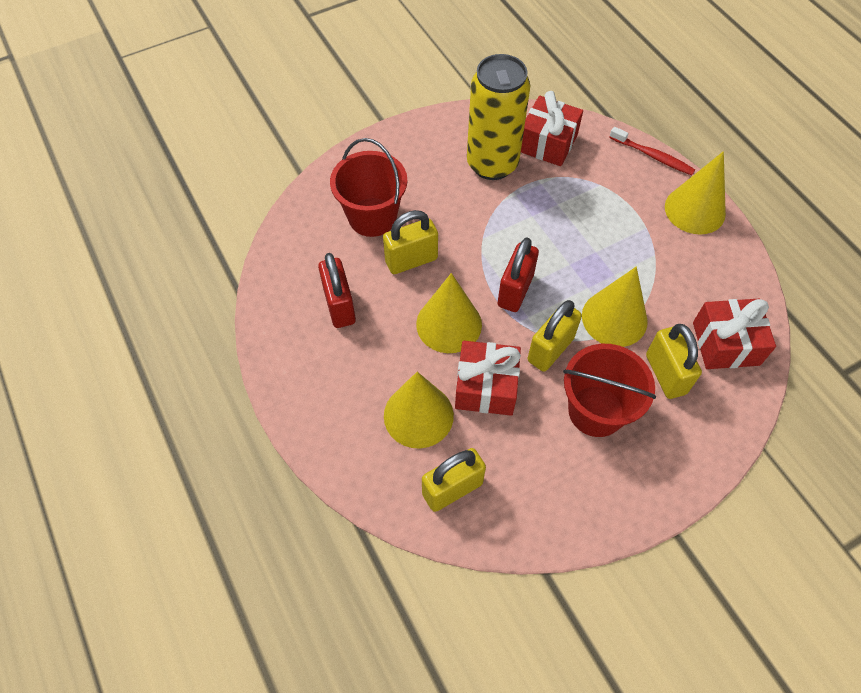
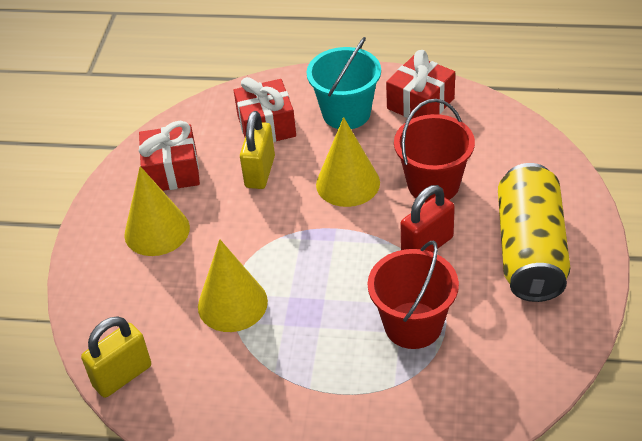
red padlock: [318,253,356,328] [497,237,539,312] = 2 -> [401,185,455,252] = 1
red toothbrush: [609,127,695,175] = 1 -> none = 0
turquoise bucket: none = 0 -> [307,37,381,129] = 1
yellow cone: [384,372,454,449] [416,273,482,353] [582,267,648,347] [665,151,726,235] = 4 -> [124,166,190,256] [198,239,268,332] [316,117,380,207] = 3
yellow padlock: [383,210,438,274] [422,448,486,512] [528,300,582,372] [646,324,702,399] = 4 -> [81,316,151,398] [240,111,275,189] = 2

